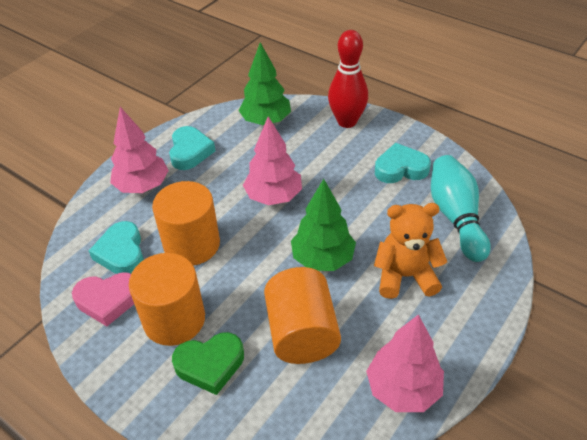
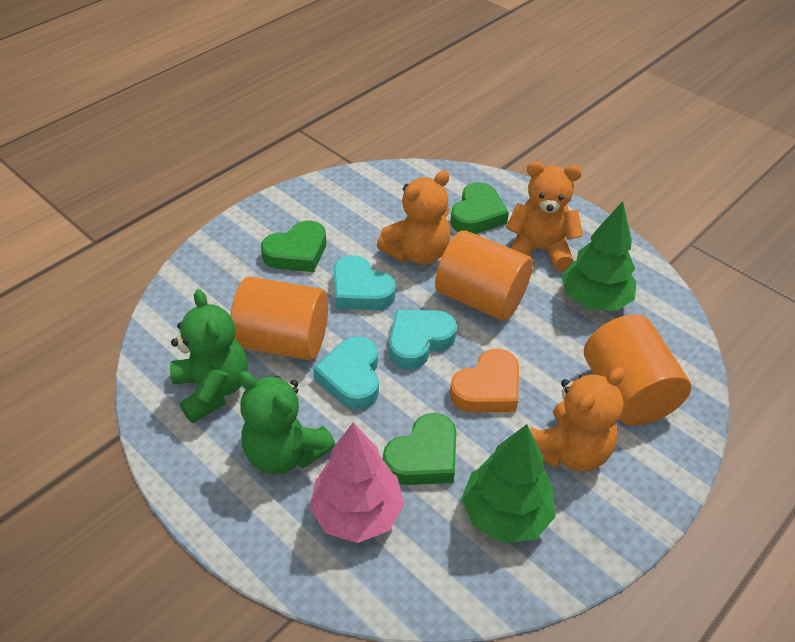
green heart: [172,332,244,395] = 1 -> [261,221,326,272] [383,413,457,485] [450,182,509,234] = 3
green teddy bear: none = 0 -> [170,289,247,423] [238,371,335,474] = 2
orange heart: none = 0 -> [450,349,519,412] = 1
orange teddy bear: [374,203,447,299] = 1 -> [377,170,451,265] [506,162,583,271] [530,367,624,471] = 3
pink heart: [72,272,134,326] = 1 -> none = 0
pink tree: [110,107,169,193] [243,116,302,205] [366,314,444,412] = 3 -> [309,422,404,543] = 1
red bowling pin: [328,30,368,128] = 1 -> none = 0
turquoise bowling pin: [431,155,490,262] = 1 -> none = 0

